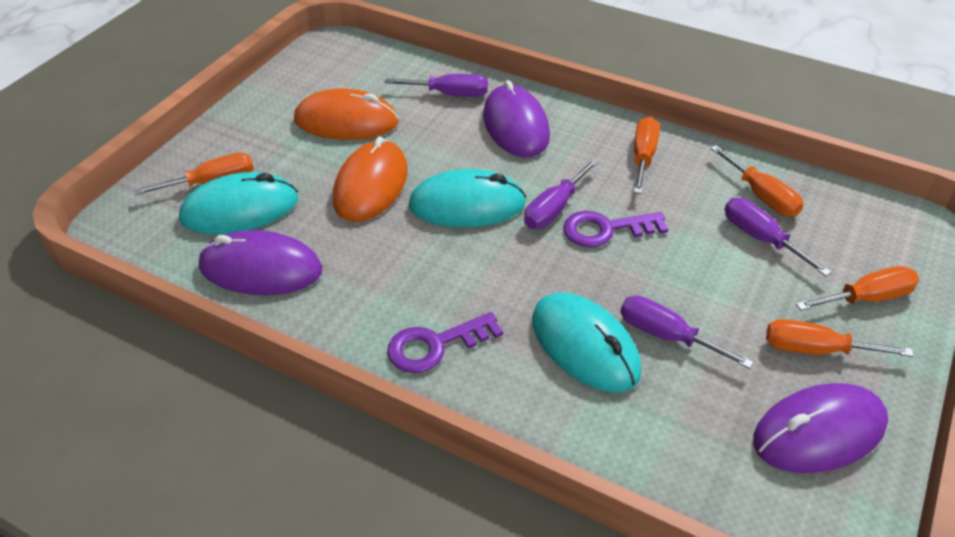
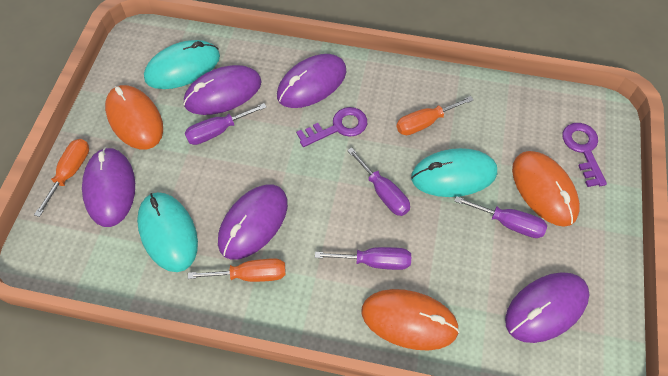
orange mouse: [294,89,399,140] [333,137,408,222] = 2 -> [105,85,163,150] [361,289,460,350] [512,151,580,227] = 3
orange screwdriver: [134,153,254,195] [634,117,660,194] [710,145,803,216] [766,319,914,357] [796,266,919,310] = 5 -> [34,139,89,217] [188,258,286,282] [396,96,474,135] = 3
purple mouse: [198,230,322,295] [483,80,550,157] [753,383,888,473] = 3 -> [82,147,135,227] [183,65,262,115] [218,185,288,260] [277,54,346,108] [505,272,589,343] = 5

